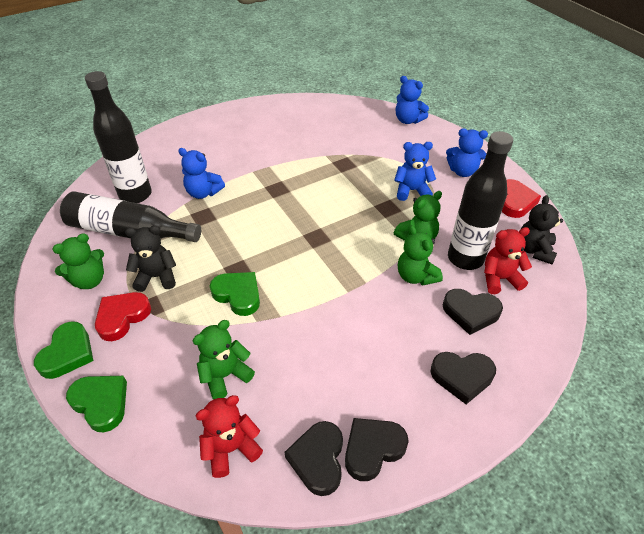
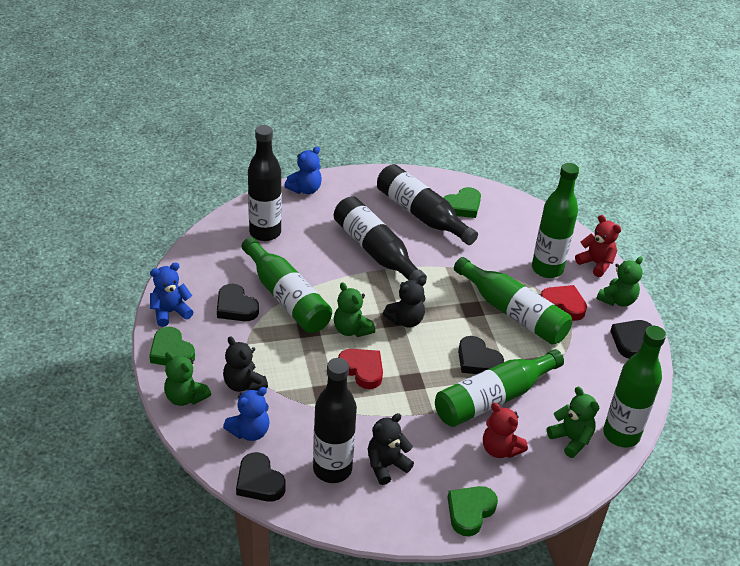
black bottle: [60,191,201,242] [85,71,152,203] [448,131,513,270] = 3 -> [248,125,282,241] [313,358,357,483] [334,196,427,282] [377,164,478,245] = 4
black teddy bear: [125,226,176,292] [521,195,563,264] = 2 -> [223,336,268,392] [368,413,414,485] [383,278,426,328] = 3
blue teddy bear: [178,148,225,199] [394,142,436,201] [396,76,429,124] [446,128,488,177] = 4 -> [150,262,193,327] [223,387,270,441] [284,146,322,194] = 3
green bottle: none = 0 -> [242,237,332,333] [435,349,564,427] [454,257,572,345] [532,163,579,278] [603,326,666,448] = 5

